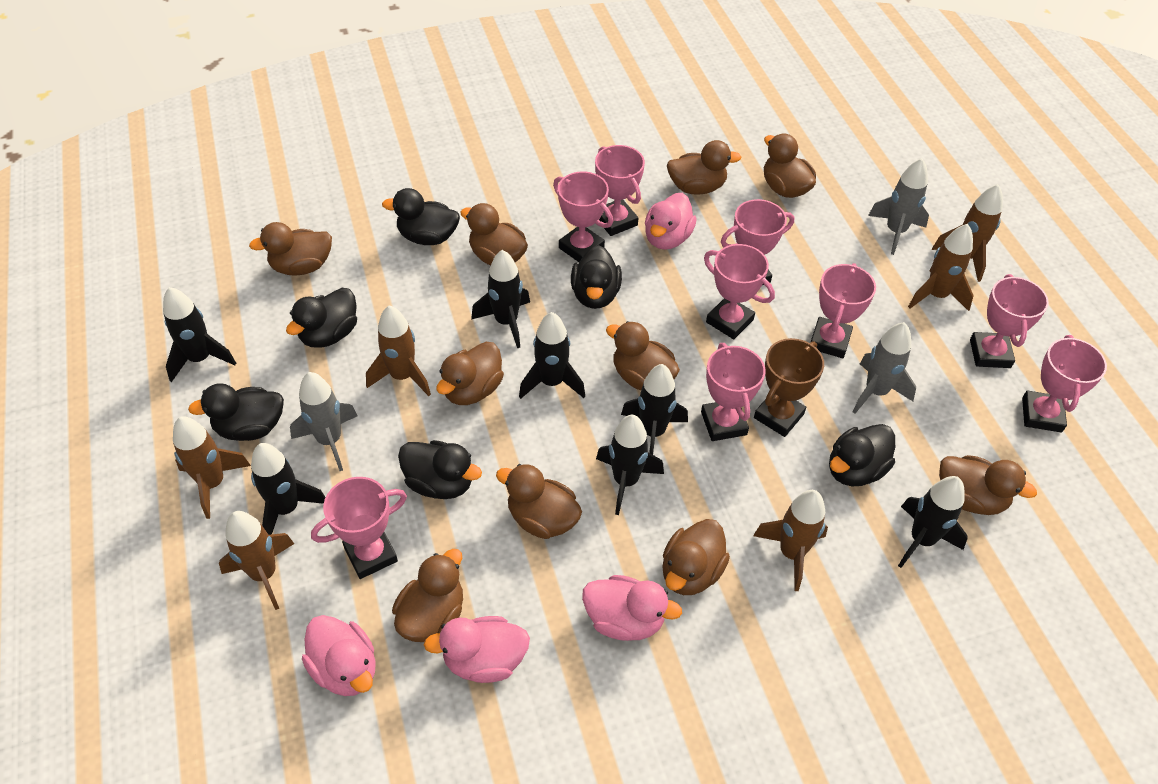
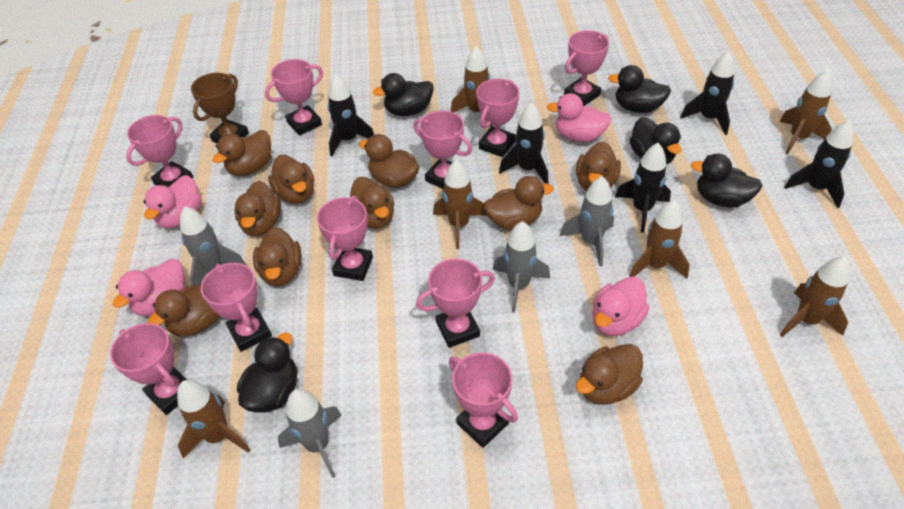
black duck: [188,383,284,441] [286,288,357,348] [382,188,460,245] [398,440,482,499] [571,245,622,309] [829,424,895,486] = 6 -> [237,333,297,413] [373,73,434,116] [608,65,671,113] [630,117,681,165] [690,153,762,208] = 5
black rocket: [163,287,236,382] [251,443,326,535] [471,250,530,348] [519,312,585,399] [596,415,664,515] [621,364,688,455] [898,476,967,568] = 7 -> [328,75,374,157] [499,103,548,183] [615,143,671,233] [680,51,735,135] [784,120,853,208] = 5
grey rocket: [290,372,357,471] [853,322,916,414] [868,158,929,255] = 3 -> [180,206,247,286] [278,389,342,478] [493,221,550,313] [560,176,614,266] = 4
pink trophy: [311,477,407,579] [553,172,613,262] [595,145,645,236] [701,343,765,441] [704,244,775,339] [721,199,794,285] [810,263,876,358] [970,274,1049,368] [1022,335,1107,432] = 9 -> [110,323,187,415] [126,115,193,187] [201,263,272,352] [265,59,323,136] [317,196,373,281] [413,110,472,189] [416,258,495,348] [449,352,518,448] [476,79,519,157] [564,30,609,106] = 10

